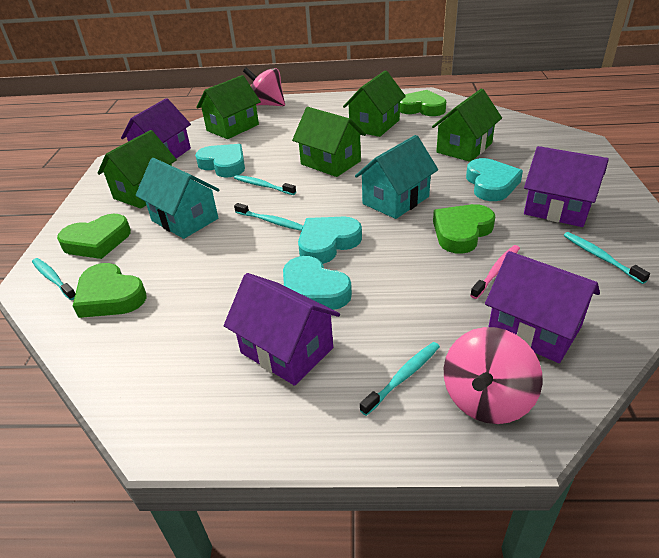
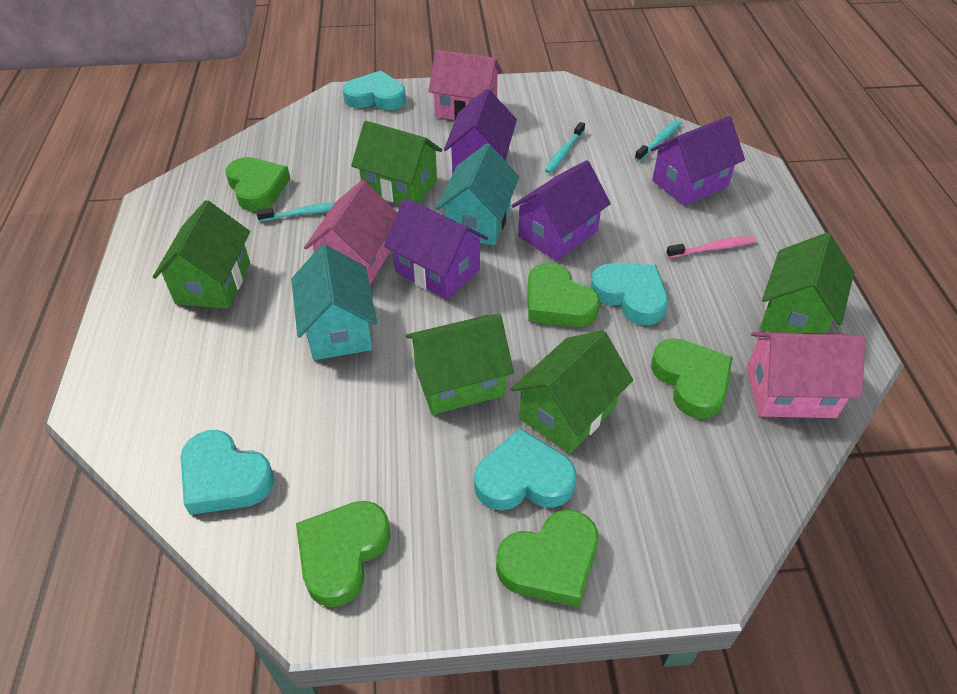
green heart: [57,214,131,259] [73,263,147,318] [400,90,446,116] [433,204,495,254] = 4 -> [225,157,290,211] [296,501,391,607] [496,509,599,607] [528,263,600,327] [651,338,733,419] = 5
pink house: none = 0 -> [304,180,397,285] [428,50,502,120] [746,332,866,418] = 3
pink spinning top: [243,67,285,106] [444,327,543,424] = 2 -> none = 0
turquoise toothbrush: [32,258,75,300] [234,175,296,195] [234,203,303,231] [360,342,440,416] [564,232,650,284] = 5 -> [256,202,335,222] [545,122,585,173] [635,120,682,161] = 3

